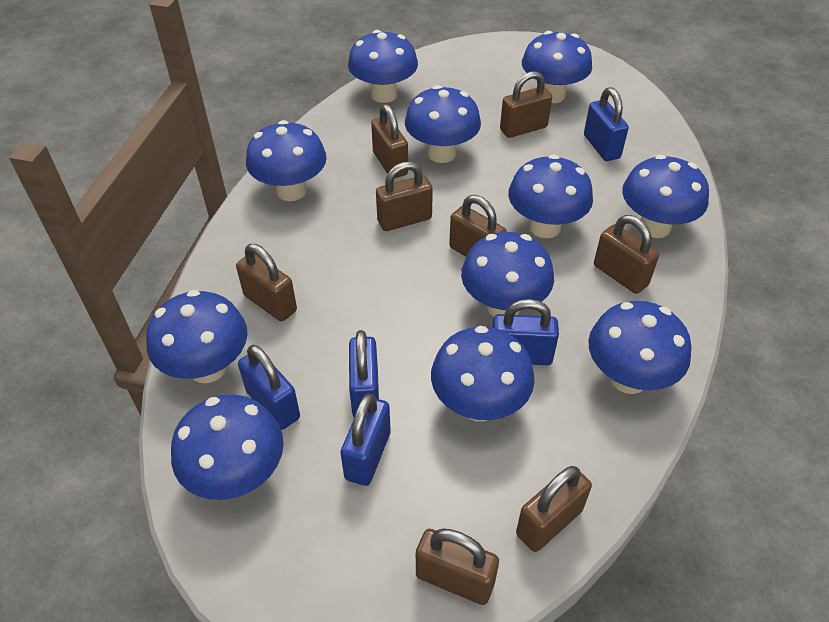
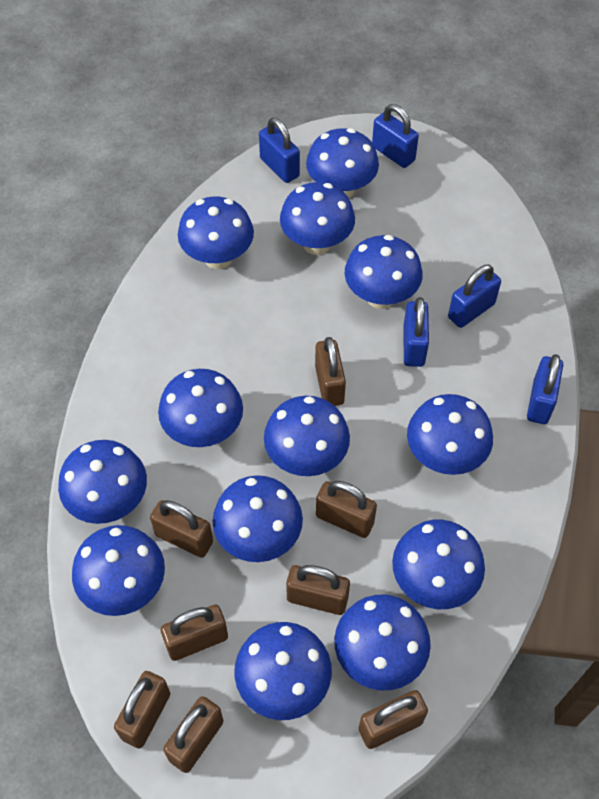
blue mushroom: [146,290,248,383] [171,395,284,500] [246,120,327,201] [348,30,418,103] [405,85,481,163] [431,326,535,422] [461,232,554,317] [509,155,593,238] [522,31,592,103] [588,301,692,394] [622,155,709,238] = 11 -> [58,440,147,524] [72,525,165,616] [158,369,243,447] [178,196,254,269] [213,475,303,562] [234,622,332,720] [264,396,350,476] [280,182,355,255] [306,128,379,198] [334,595,431,690] [345,235,423,309] [392,519,485,609] [407,394,493,475] = 13

